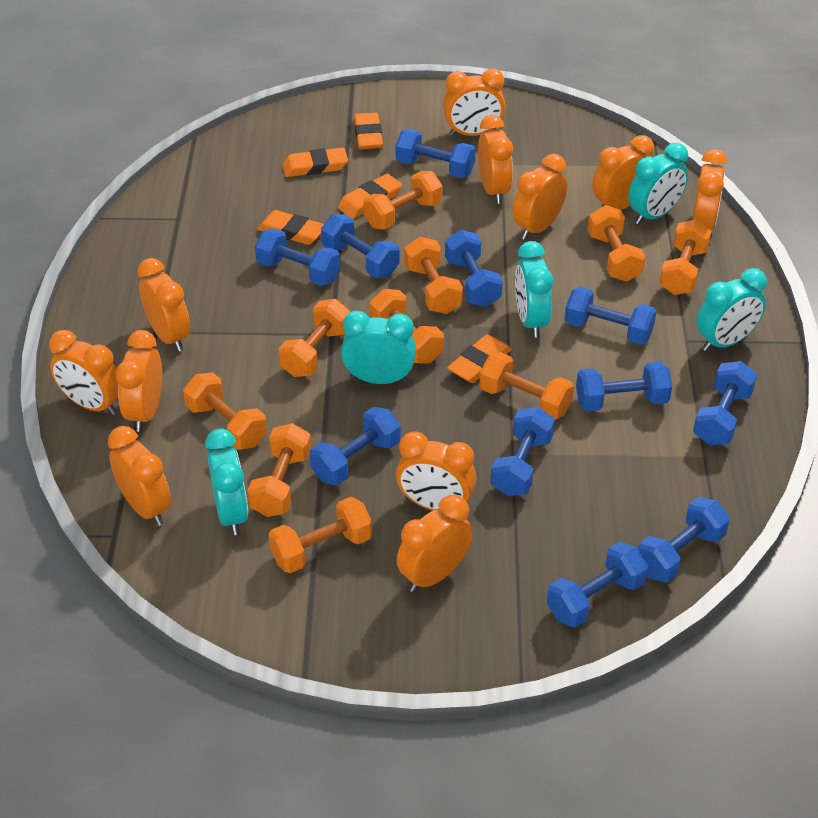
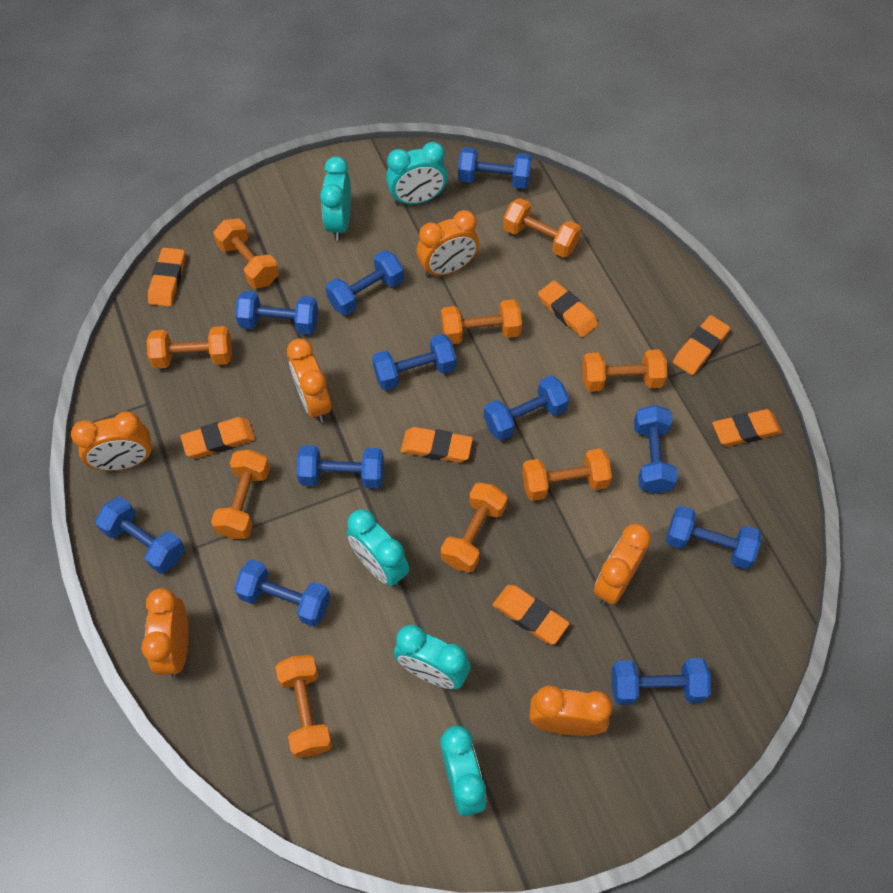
orange clock: [49,330,118,415] [108,426,171,526] [116,330,162,432] [138,258,190,352] [396,431,477,510] [397,495,473,592] [443,68,505,136] [478,115,513,204] [513,154,567,240] [592,135,654,210] [692,149,727,231] = 11 -> [71,411,152,471] [141,588,189,677] [287,338,331,422] [417,210,479,278] [529,685,613,736] [594,524,651,605] = 6
orange dumbbell: [183,373,267,450] [247,423,311,517] [269,497,372,573] [279,299,350,377] [364,171,443,230] [370,289,444,363] [404,237,463,314] [480,352,574,419] [588,205,645,282] [659,219,712,295] = 10 -> [147,326,232,369] [211,450,270,539] [213,219,279,288] [276,655,332,758] [441,299,522,344] [441,482,507,573] [503,198,581,258] [522,448,612,501] [582,349,667,392] = 9
orange eraser: [257,210,324,245] [282,147,348,177] [338,174,402,219] [354,113,383,149] [447,334,512,383] = 5 -> [148,248,185,307] [181,417,255,458] [401,427,473,463] [493,585,569,644] [538,280,598,337] [673,315,730,375] [712,409,782,446] = 7

